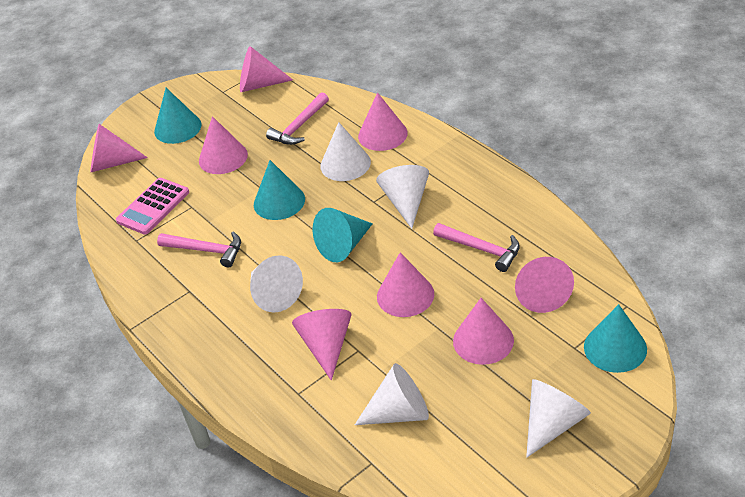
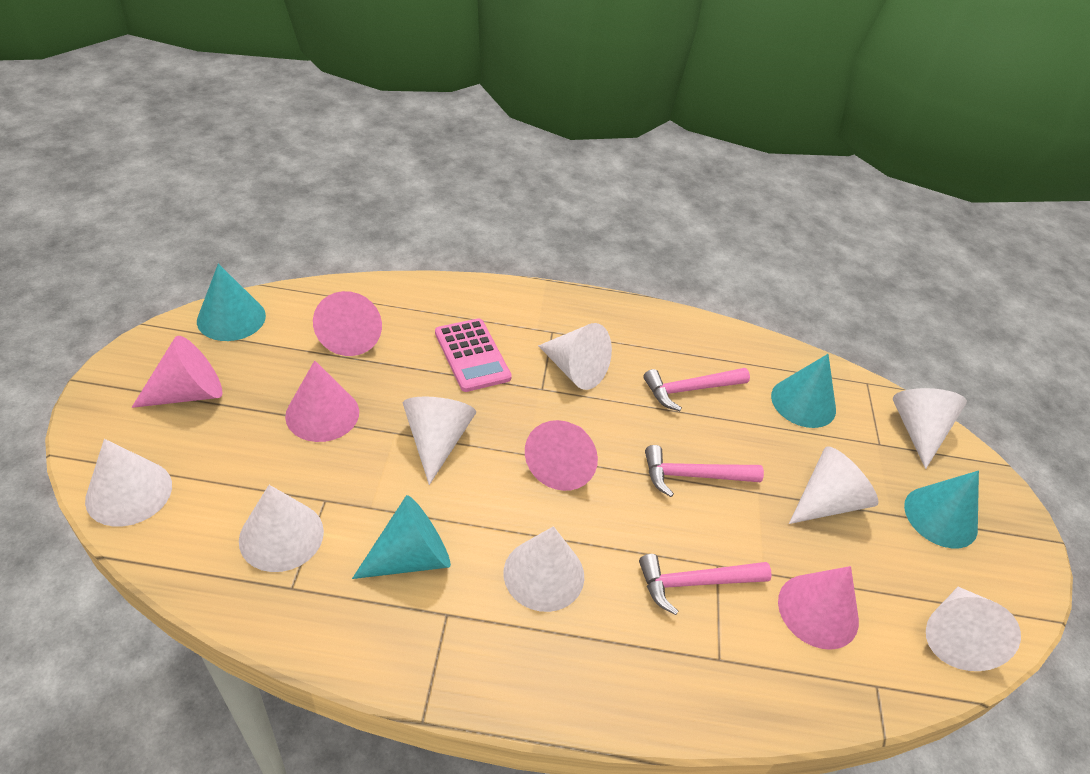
pink cone: [91,124,148,172] [199,116,248,174] [240,46,293,92] [292,309,352,381] [358,92,408,151] [377,253,434,317] [453,298,514,365] [515,257,574,313] = 8 -> [132,336,223,408] [285,360,359,442] [313,291,382,356] [525,420,598,491] [778,566,859,650] = 5
white cone: [250,255,303,313] [320,122,371,181] [355,363,429,425] [376,165,429,229] [526,379,591,458] = 5 -> [85,439,172,527] [239,485,324,572] [403,397,476,485] [503,526,584,612] [538,323,612,390] [789,446,879,524] [893,388,967,469] [926,587,1021,671] = 8

